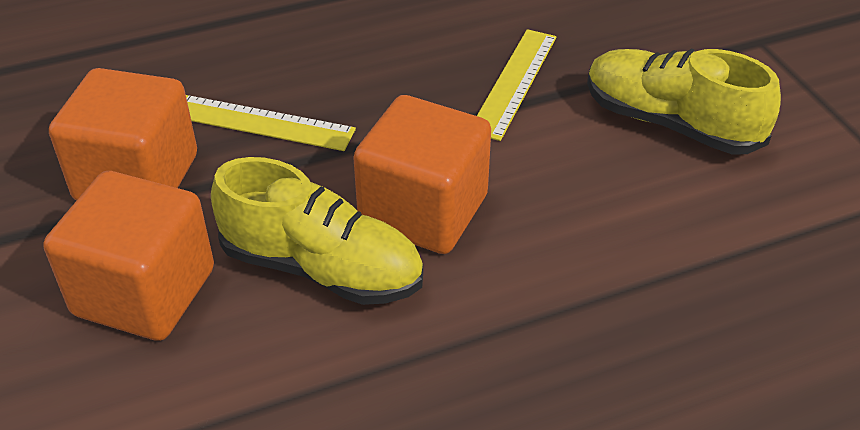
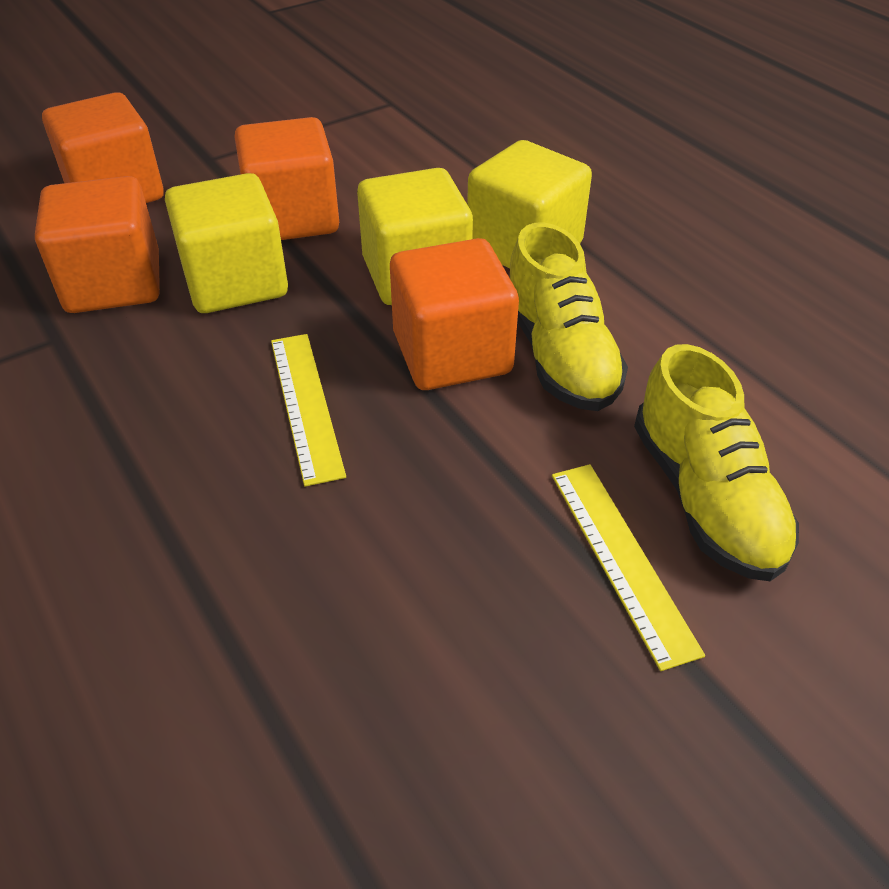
orange cube: [44,171,214,341] [49,68,197,200] [353,95,491,254] = 3 -> [35,176,160,313] [42,92,164,203] [234,117,339,240] [390,238,519,390] = 4
yellow cube: none = 0 -> [165,173,288,313] [357,168,473,305] [467,140,592,269] = 3

